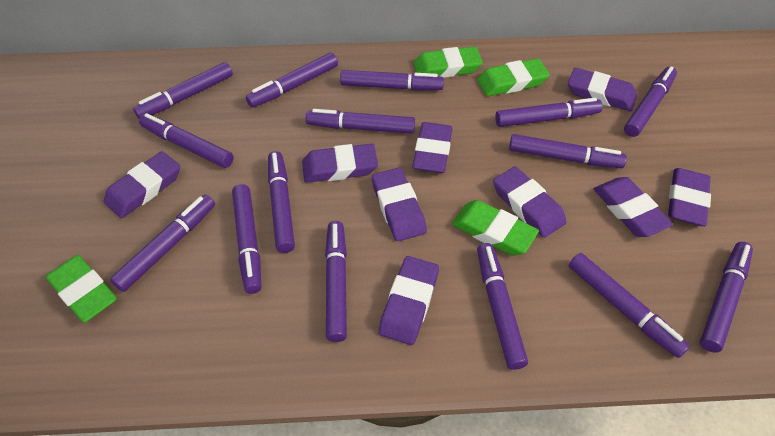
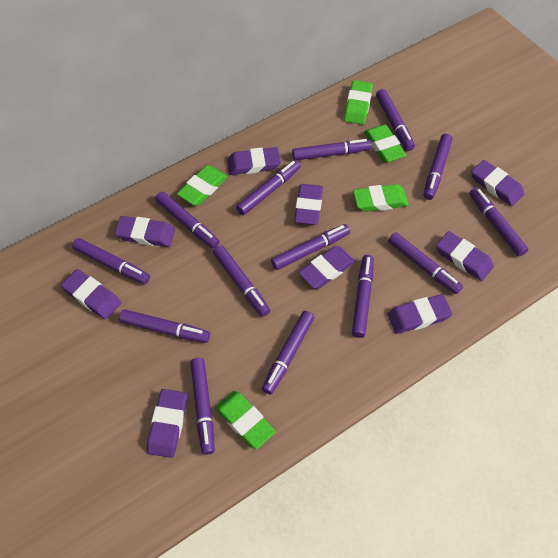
green eraser: [46,255,117,323] [414,47,483,78] [452,200,539,256] [477,58,550,96] = 4 -> [177,165,228,206] [215,391,276,449] [344,80,373,125] [353,184,409,212] [364,124,406,163] = 5
purple marker: [110,195,215,292] [133,62,233,119] [139,113,234,168] [232,184,261,294] [246,53,338,108] [268,151,295,253] [306,109,415,134] [325,221,347,342] [340,70,444,91] [477,243,528,370] [495,98,603,127] [509,134,627,168] [569,253,690,358] [624,66,677,137] [700,242,753,353] = 15 -> [72,238,150,284] [119,309,210,343] [155,192,220,249] [190,358,215,455] [213,245,270,317] [236,160,301,215] [262,311,314,394] [271,224,350,270] [292,139,372,160] [352,255,374,338] [376,89,415,151] [388,232,463,294] [423,134,452,200] [469,187,528,257] = 14

